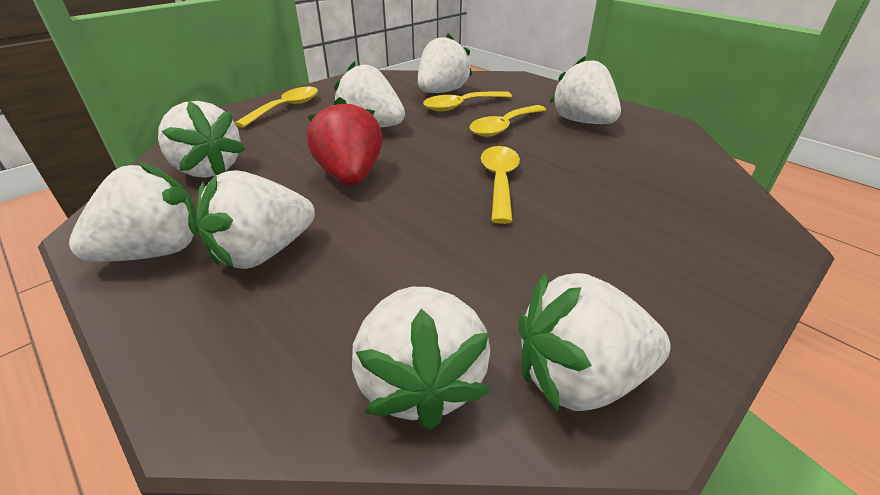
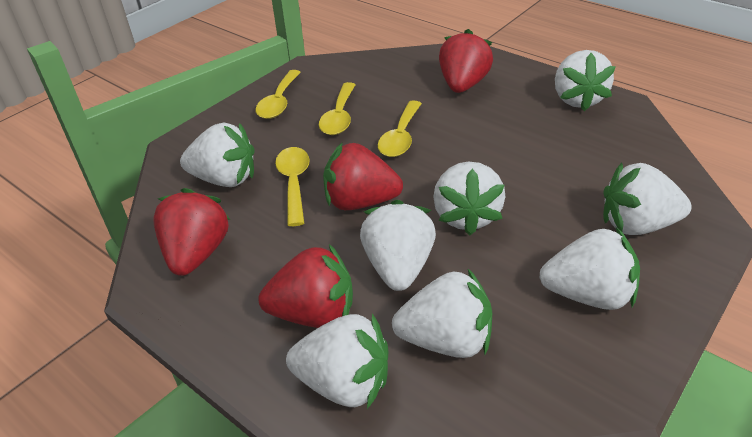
red strawberry: [307,97,383,185] = 1 -> [154,188,230,276] [258,244,353,328] [323,142,403,210] [439,29,493,93] = 4

